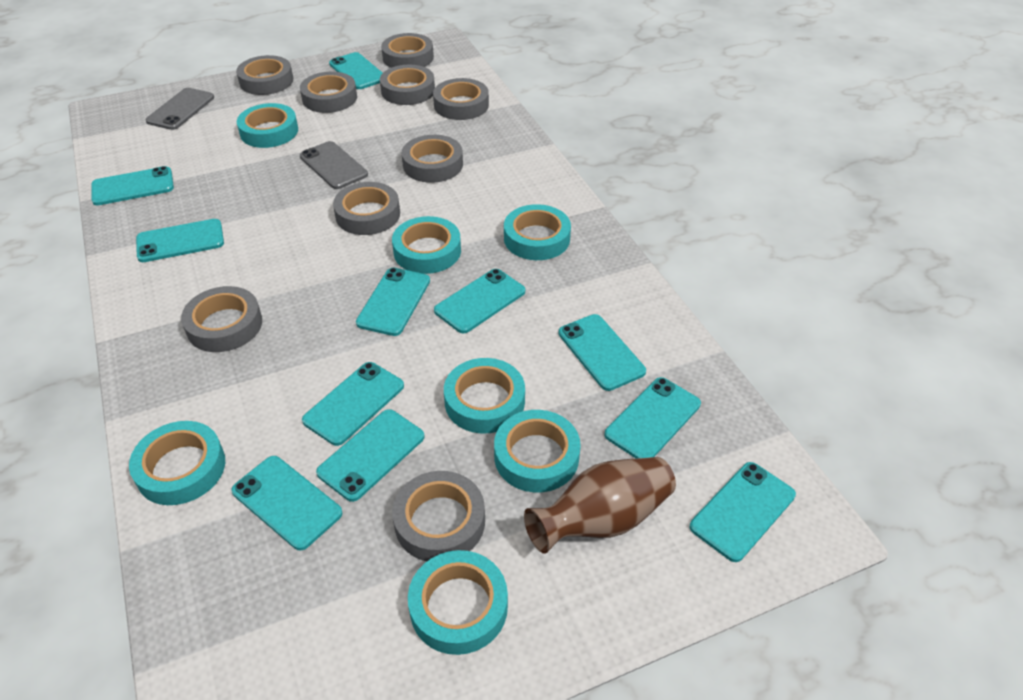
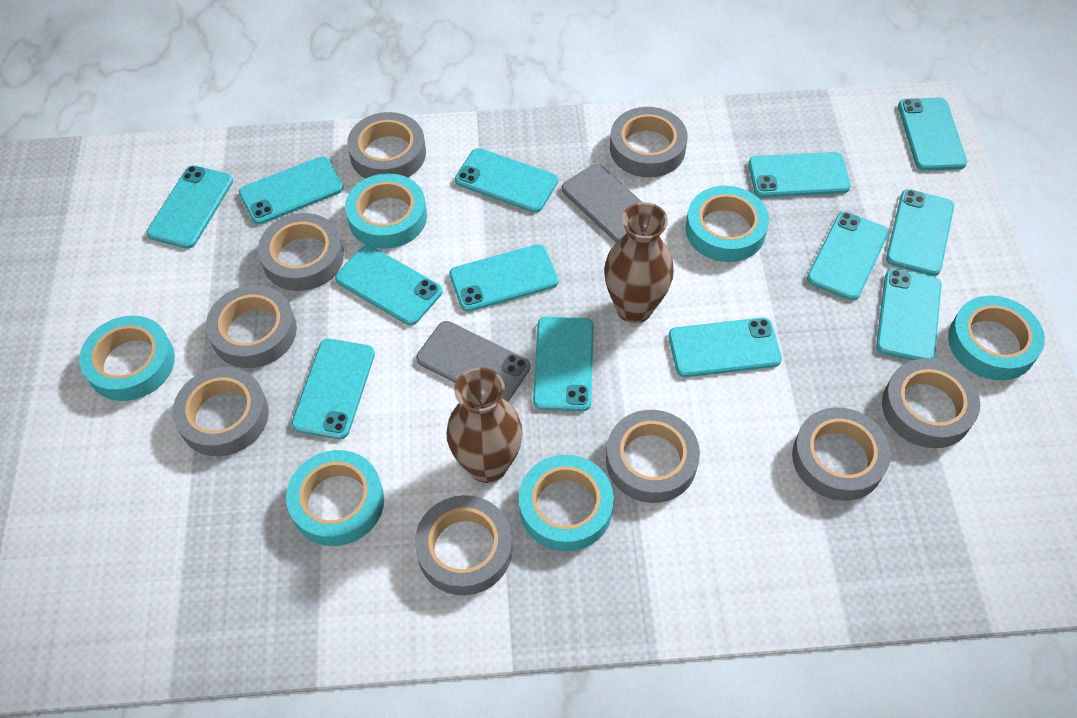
brown vase: [524,457,676,554] = 1 -> [446,367,523,483] [604,202,674,323] = 2
turquoise phone: [91,166,174,205] [136,219,224,262] [231,456,343,550] [302,362,404,446] [316,409,425,502] [329,52,382,89] [356,268,430,336] [434,269,525,333] [559,314,646,391] [605,377,701,458] [690,462,796,562] = 11 -> [147,165,233,249] [239,156,343,225] [291,339,375,439] [335,245,442,325] [449,244,558,312] [455,148,558,213] [533,317,594,411] [668,318,782,377] [748,152,851,198] [807,211,889,301] [876,269,942,361] [886,189,954,276] [898,98,967,171] = 13
turquoise tape: [129,421,225,505] [237,103,298,148] [392,216,461,274] [408,550,508,655] [444,358,525,434] [494,410,581,492] [504,204,571,260] = 7 -> [79,316,175,401] [286,450,384,546] [345,173,427,249] [519,455,614,552] [686,186,769,262] [948,296,1045,380] = 6

